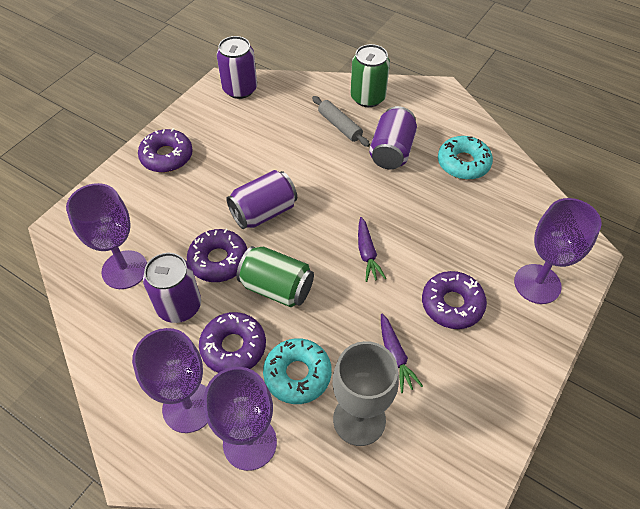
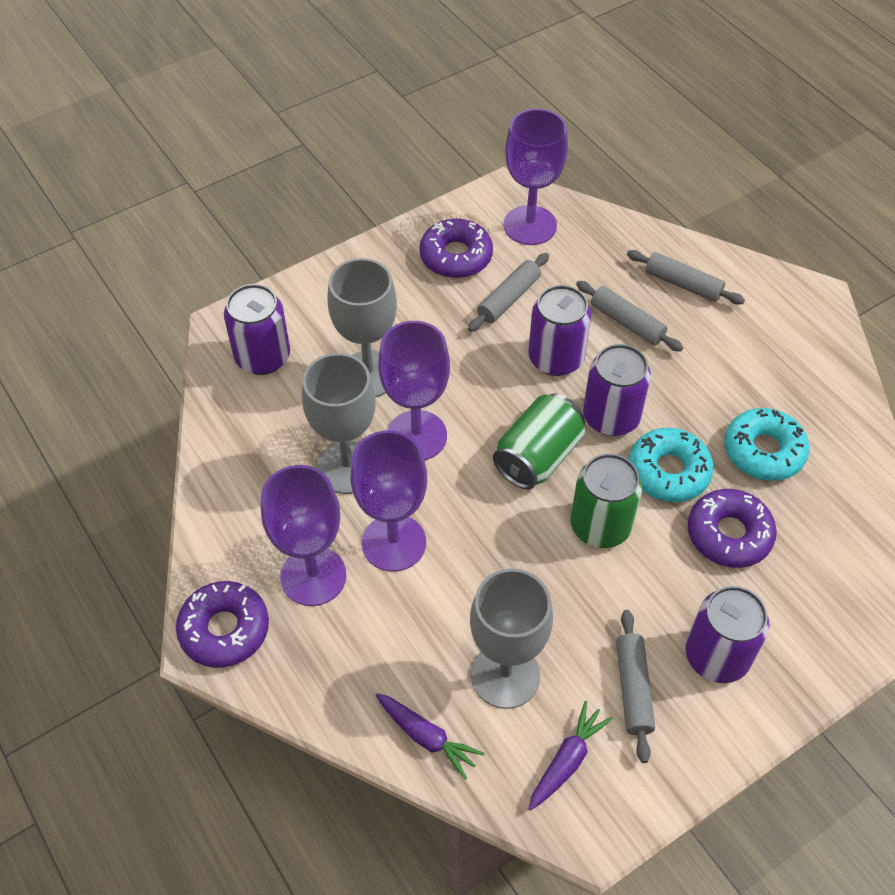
grey goblet: [333,341,399,446] = 1 -> [302,353,376,494] [327,258,397,397] [470,568,553,709] = 3
grey rolling pin: [312,96,370,147] = 1 -> [468,253,549,332] [576,281,683,352] [616,610,655,763] [627,250,745,305] = 4
purple donut: [138,128,193,173] [187,229,247,282] [199,312,266,373] [422,271,487,329] = 4 -> [176,581,269,668] [419,219,493,278] [688,489,777,568] = 3

